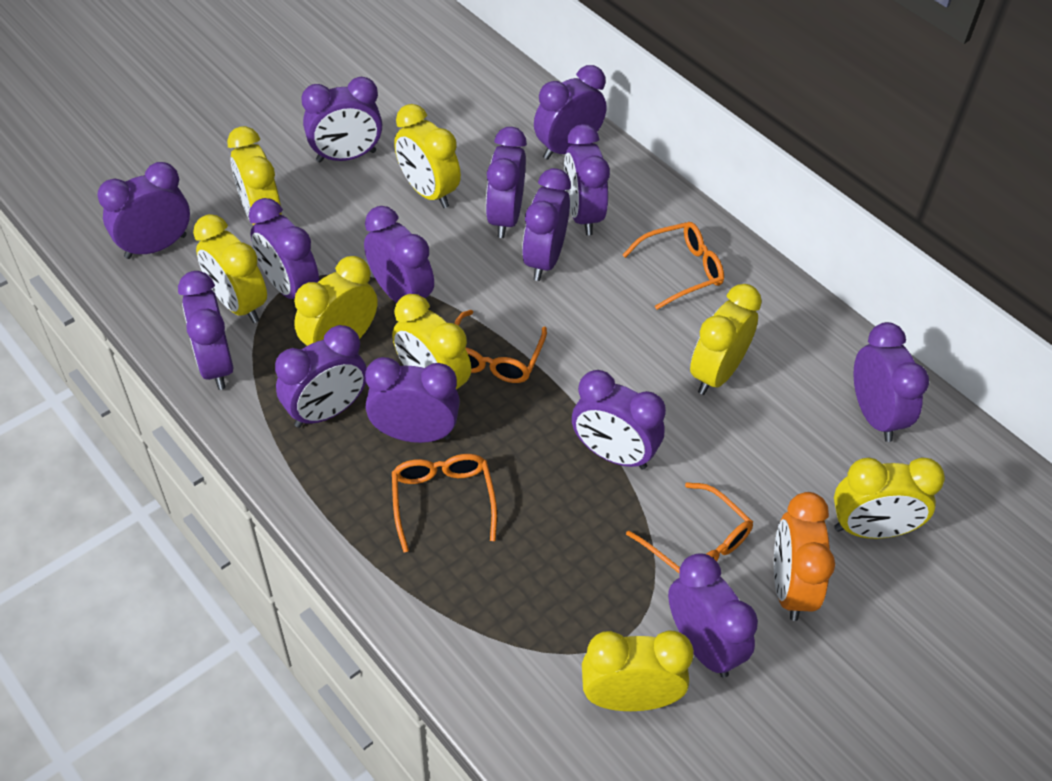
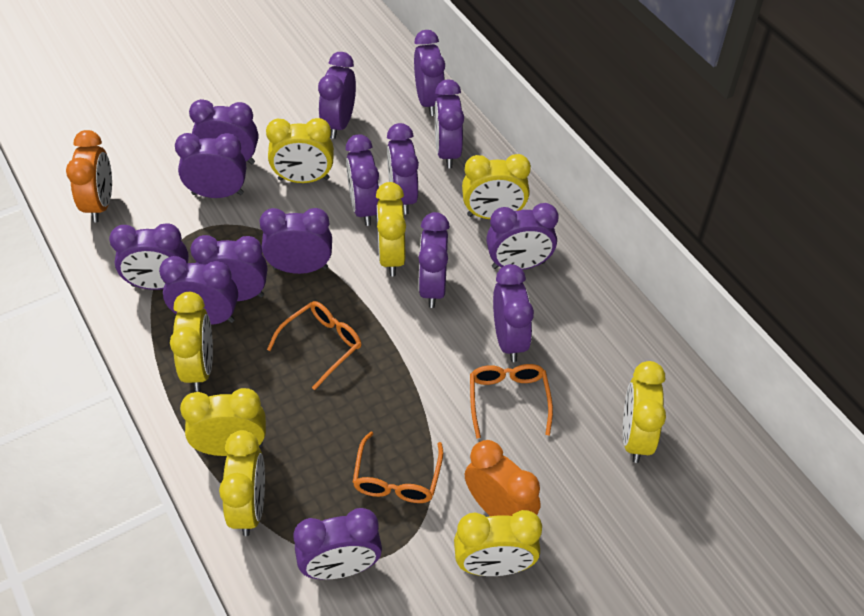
orange clock: [774,492,835,621] = 1 -> [66,130,112,222] [465,440,541,516] = 2
orange glasses: [392,454,497,552] [454,310,547,383] [623,222,724,310] [626,482,753,573] = 4 -> [267,301,362,390] [353,431,443,503] [470,364,553,438] = 3
purple clock: [97,162,190,259] [178,271,234,390] [249,198,319,299] [275,325,367,428] [301,77,382,162] [364,206,434,303] [365,357,460,443] [486,127,527,238] [522,168,571,281] [534,65,607,160] [564,124,610,235] [572,370,666,470] [668,553,758,678] [854,322,929,442] = 14 -> [109,223,189,290] [159,256,238,325] [175,133,246,198] [189,99,258,165] [191,235,267,301] [259,208,332,274] [294,508,382,580] [318,52,356,139] [346,134,379,226] [387,123,419,214] [414,30,445,116] [418,212,450,308] [435,79,464,168] [486,203,559,270] [493,264,534,362] = 15

